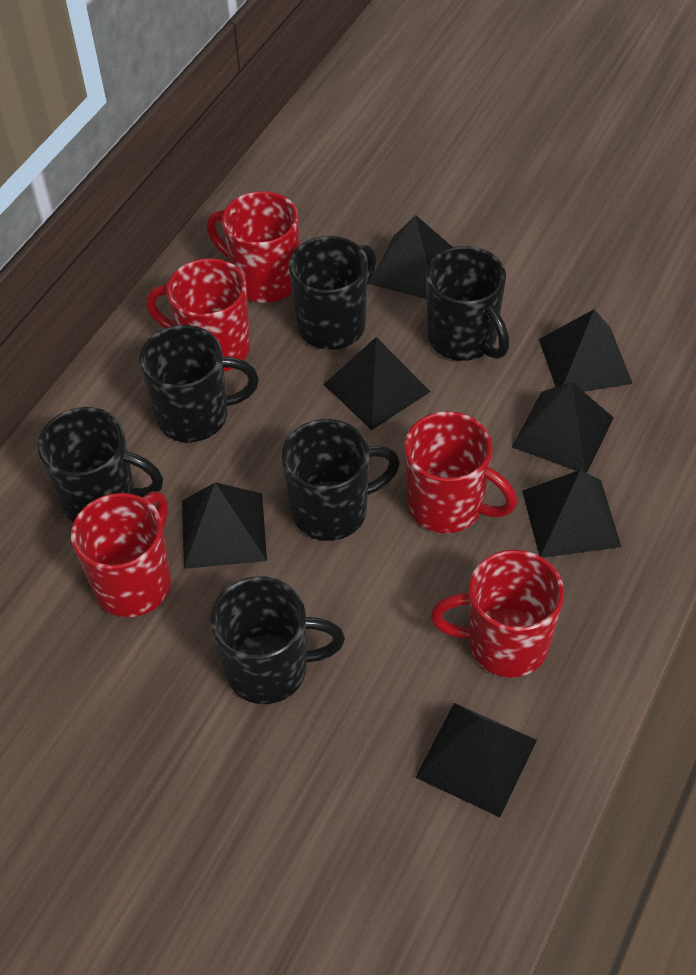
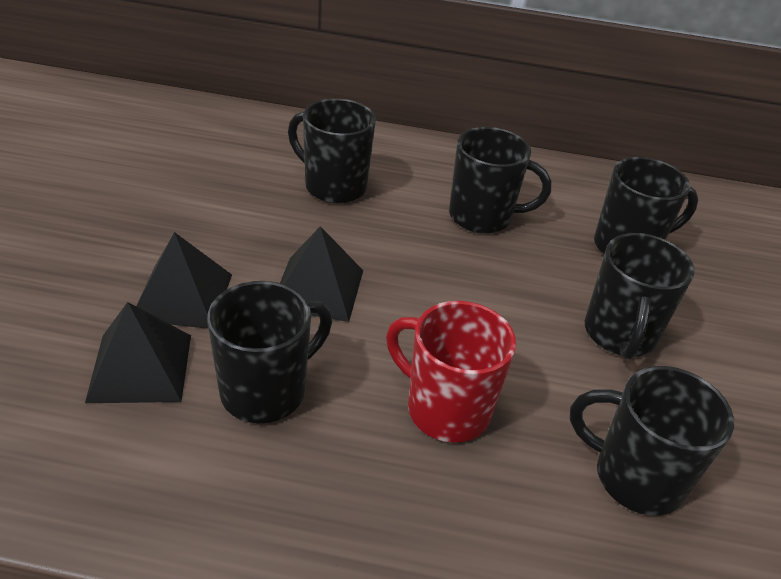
black pyramid: [182,482,267,569] [324,337,430,430] [369,215,453,299] [415,703,537,817] [512,382,614,473] [522,470,621,558] [539,309,633,392] = 7 -> [85,302,191,403] [136,232,232,329] [280,226,363,322] = 3
red mug: [71,491,171,617] [146,258,250,371] [207,191,299,303] [404,411,517,533] [430,550,564,677] = 5 -> [386,301,516,443] = 1

